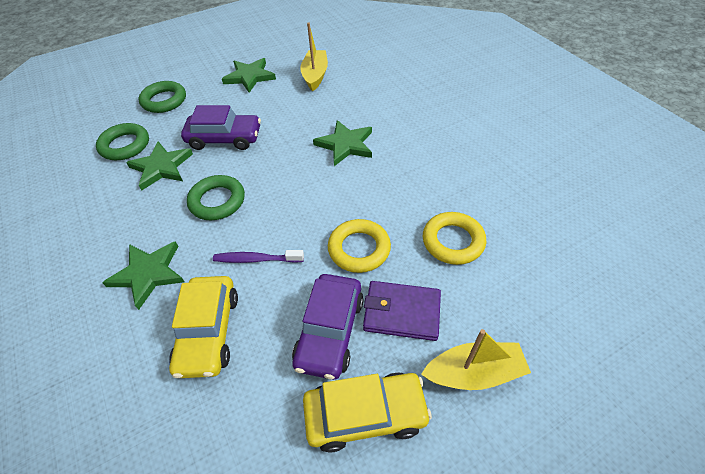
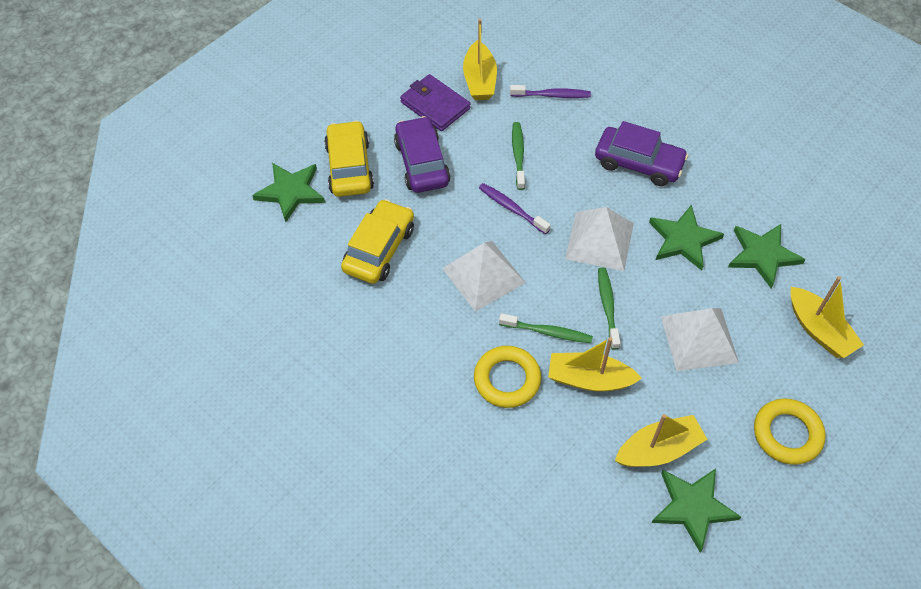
green ring: [96,123,149,160] [138,81,186,113] [187,175,245,220] = 3 -> none = 0
green toothbrush: none = 0 -> [499,313,593,343] [512,122,525,190] [598,267,620,350] = 3
purple toothbrush: [213,250,304,263] = 1 -> [479,183,551,234] [510,85,591,98] = 2
white pyramid: none = 0 -> [442,241,526,312] [565,207,634,271] [661,308,739,371] = 3
yellow boat: [300,22,328,91] [421,329,531,390] = 2 -> [463,19,497,100] [548,337,642,392] [615,414,707,467] [791,276,864,358] = 4

